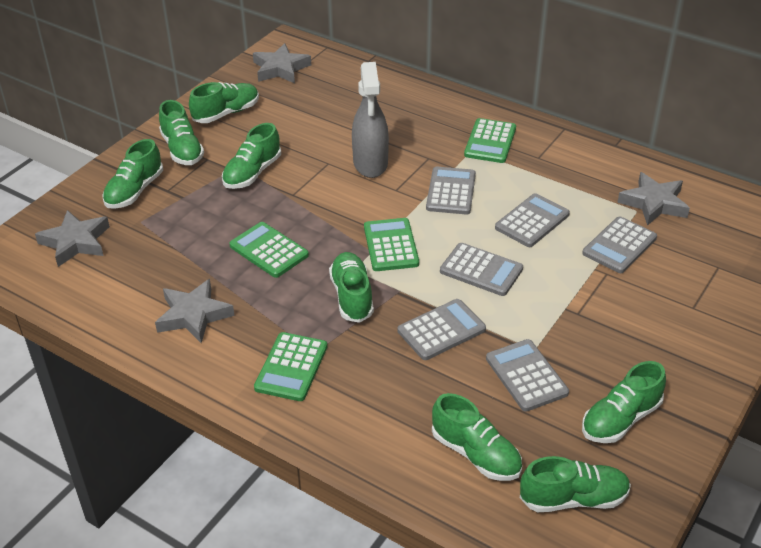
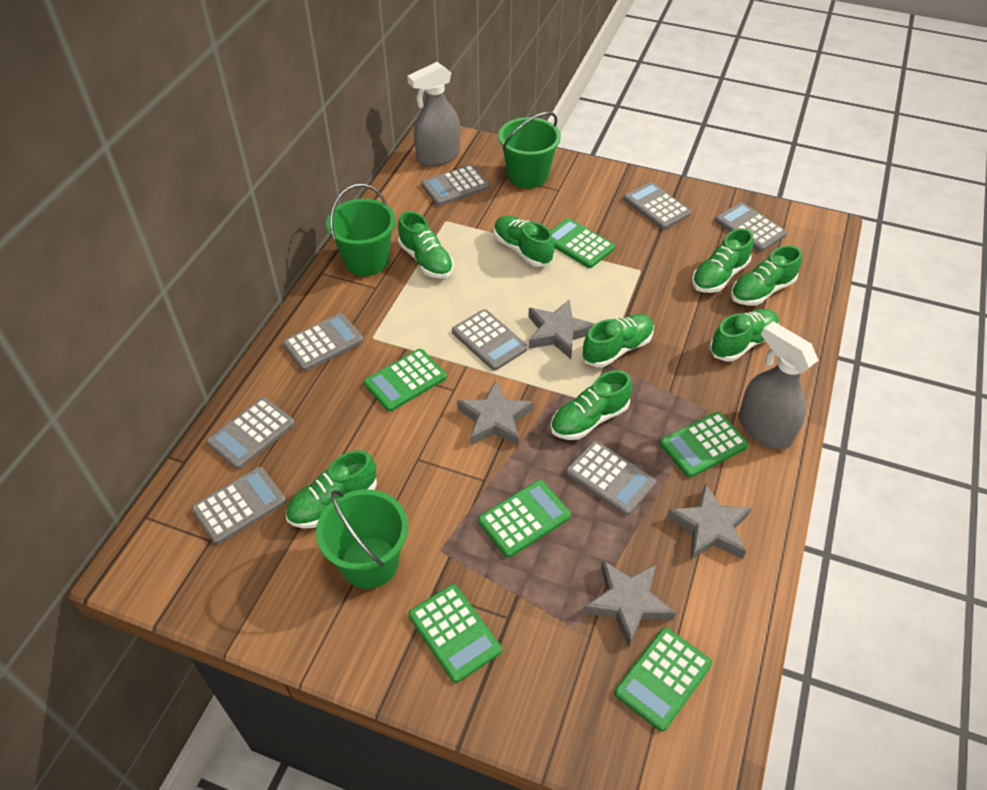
green bucket: none = 0 -> [316,489,408,589] [326,184,395,276] [498,112,561,188] = 3
green calculator: [229,222,309,278] [254,332,327,401] [364,218,419,271] [464,118,516,163] = 4 -> [364,349,447,412] [408,584,502,683] [478,480,571,557] [550,218,615,268] [614,627,712,732] [660,412,749,478] = 6
grey calculator: [398,299,486,360] [426,167,476,215] [440,243,523,296] [486,339,569,412] [495,193,570,247] [582,216,657,273] = 6 -> [191,467,286,544] [207,397,295,469] [283,313,364,371] [421,165,489,206] [452,309,528,371] [566,441,656,515] [623,182,691,230] [715,202,787,252] = 8
grey spray bottle: [352,62,389,178] = 1 -> [407,62,460,167] [738,321,818,449] = 2

